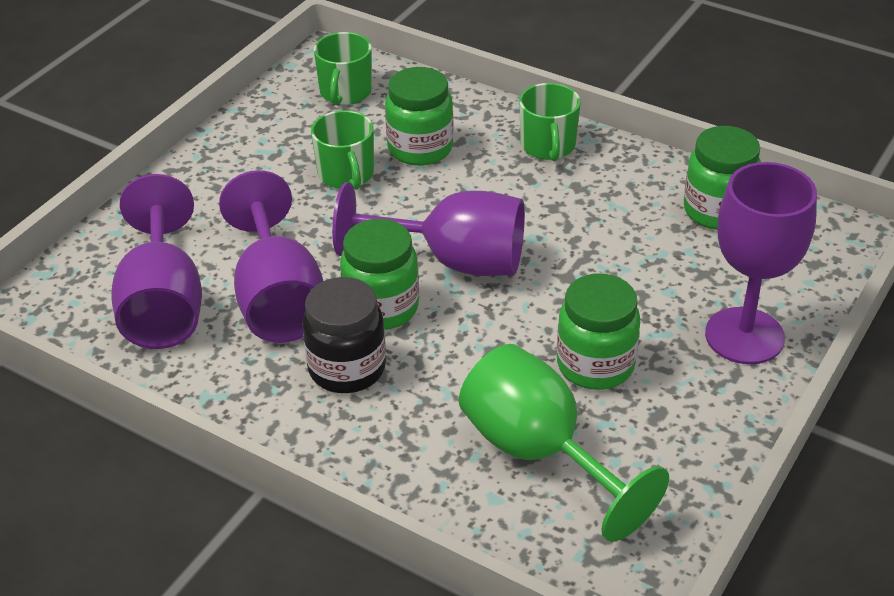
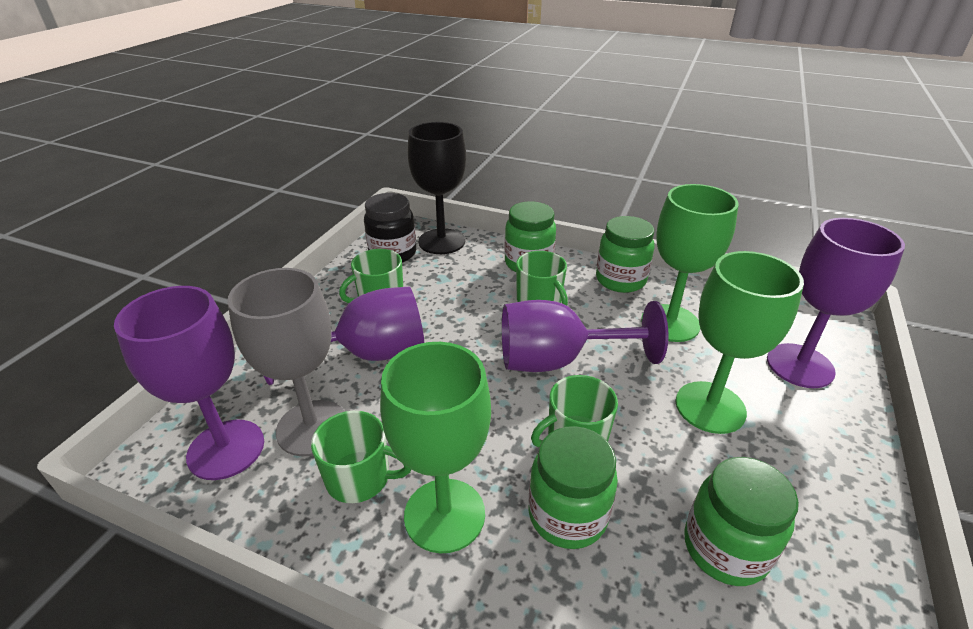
black goblet: none = 0 -> [408,122,466,254] = 1
green goblet: [459,344,669,542] = 1 -> [380,342,491,553] [641,184,738,342] [676,251,804,434] = 3
green mug: [311,110,374,190] [314,32,372,105] [519,83,581,161] = 3 -> [311,411,411,503] [339,249,403,303] [516,251,568,306] [531,375,618,448] = 4
grey goblet: none = 0 -> [227,268,345,456] = 1

